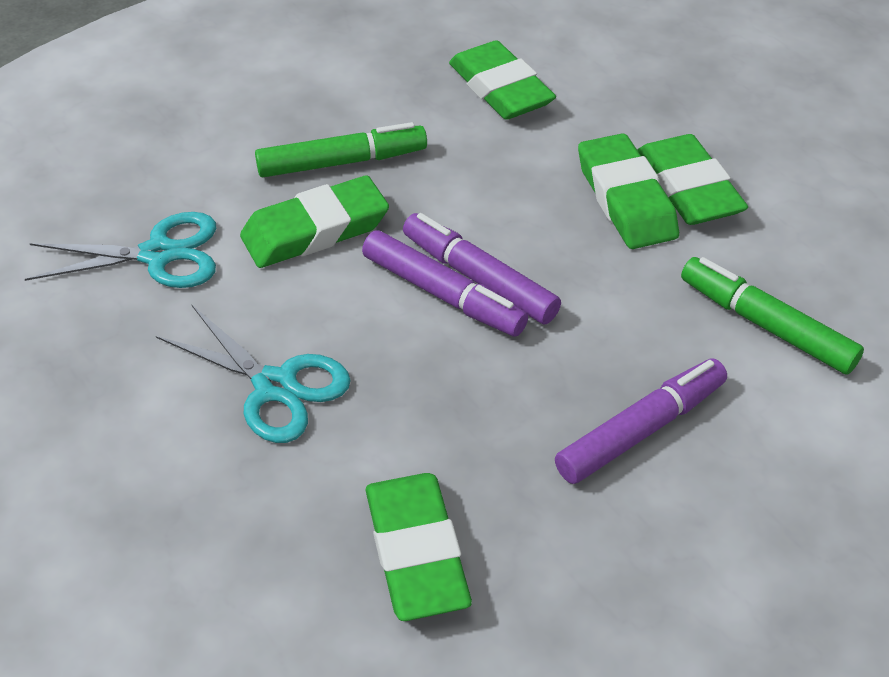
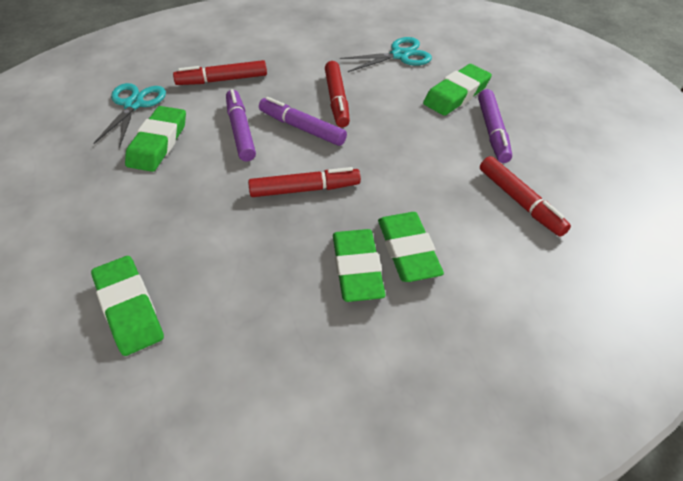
green marker: [255,122,427,177] [681,257,864,375] = 2 -> none = 0
red marker: none = 0 -> [173,60,267,85] [248,167,361,197] [325,61,350,127] [480,156,571,237] = 4

